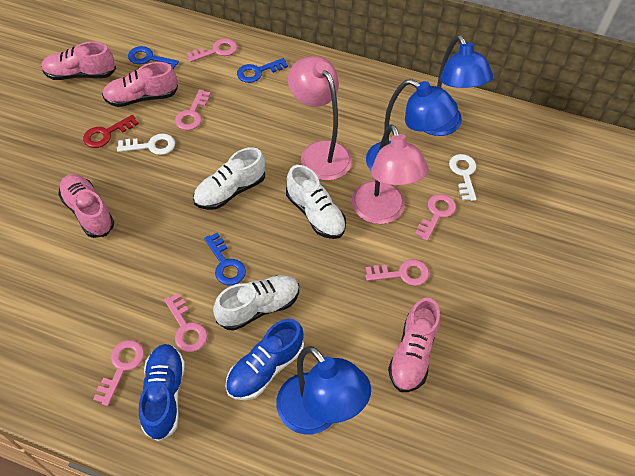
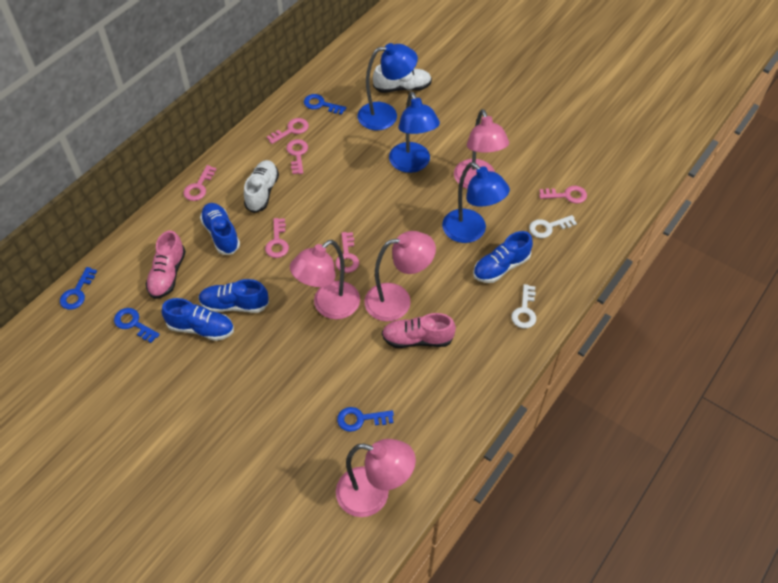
blue key: [128,46,179,70] [204,233,246,285] [237,58,288,83] = 3 -> [60,267,97,310] [114,308,160,343] [304,94,346,115] [337,407,394,432] = 4
blue shoe: [139,344,185,441] [225,319,304,400] = 2 -> [161,298,234,341] [198,279,269,313] [200,203,240,255] [473,231,533,283] = 4
pink lamp: [288,56,352,181] [352,124,429,224] = 2 -> [290,240,360,319] [336,439,416,517] [364,231,436,321] [454,109,509,189] = 4
pink shoe: [41,42,116,80] [58,174,114,238] [102,62,178,107] [388,298,440,392] = 4 -> [145,230,186,299] [382,313,456,348] = 2
red key: [83,115,139,148] = 1 -> none = 0
white shoe: [193,147,265,210] [213,275,299,331] [286,165,346,239] = 3 -> [244,160,279,213] [373,64,432,93] = 2

